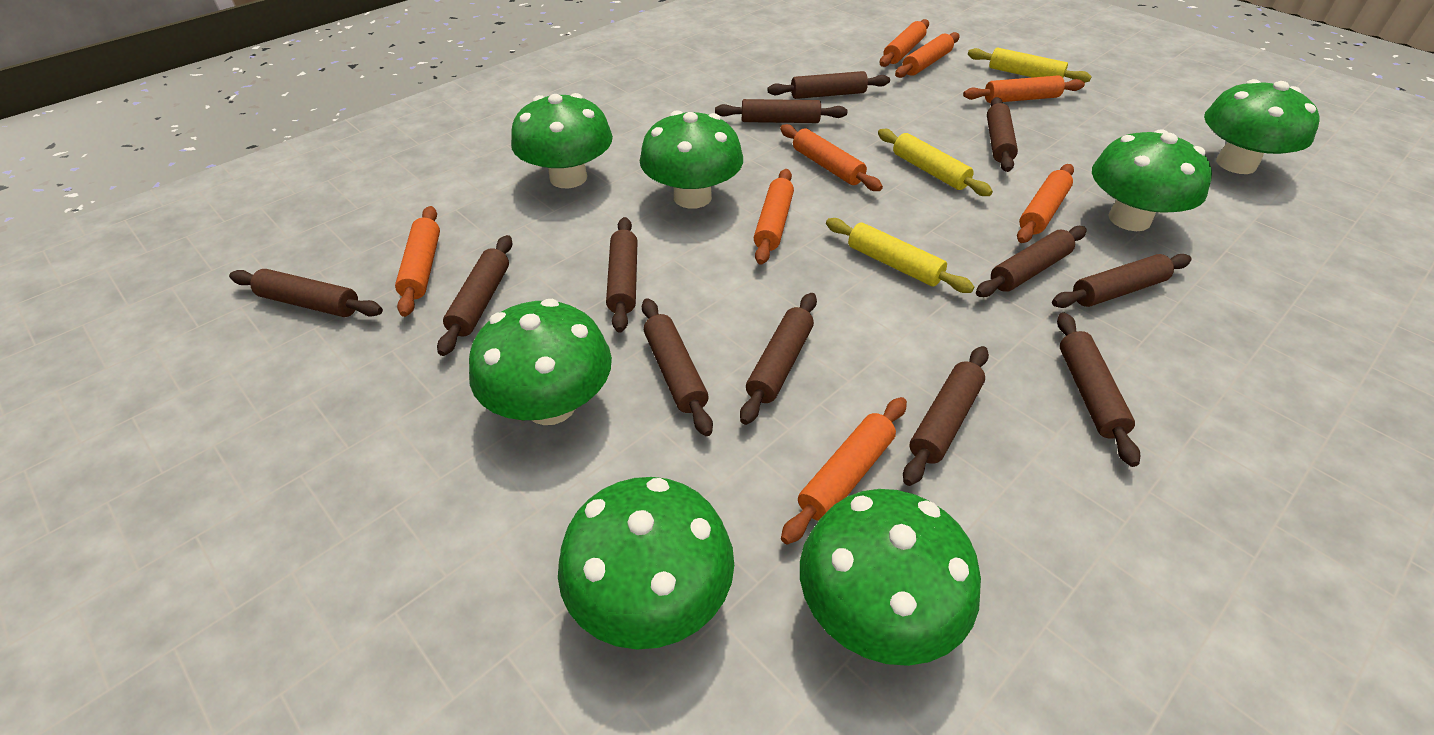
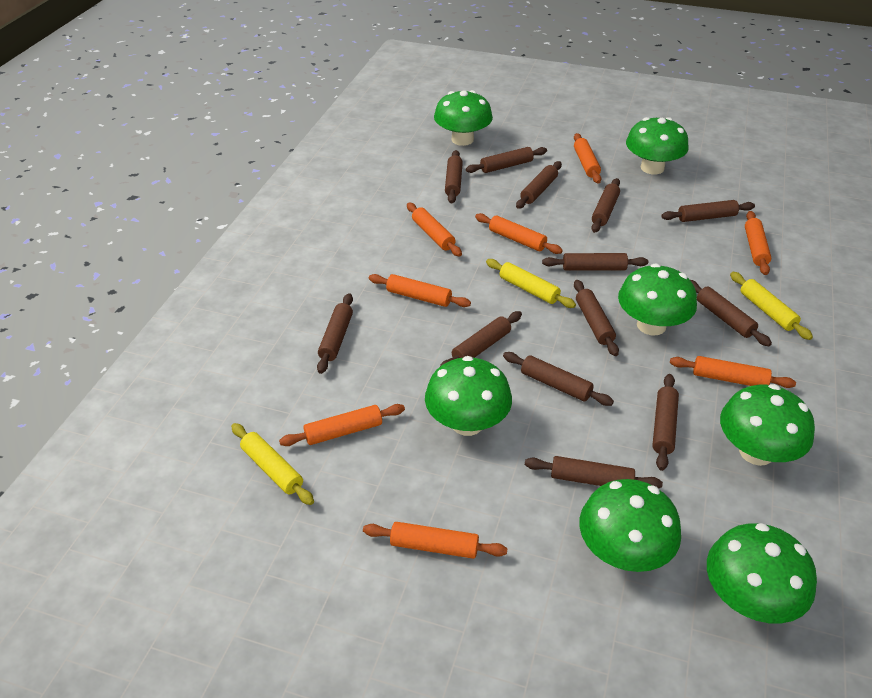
brown rolling pin: [229,269,383,317] [437,235,512,356] [606,217,638,333] [642,298,713,436] [715,99,848,123] [740,293,817,425] [767,71,890,99] [903,346,989,486] [976,226,1087,297] [987,97,1018,172] [1052,254,1192,308] [1057,312,1140,467] = 12 -> [317,293,353,374] [440,311,522,366] [445,150,463,204] [466,147,547,173] [503,352,614,406] [516,161,562,209] [525,456,663,488] [542,253,648,271] [574,280,619,356] [591,178,620,233] [652,374,679,471] [661,200,755,222] [690,280,772,346] = 13

